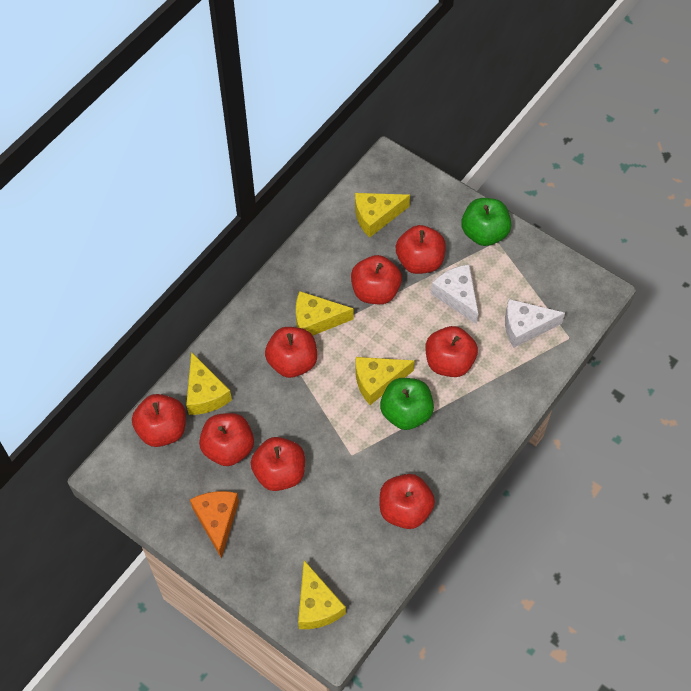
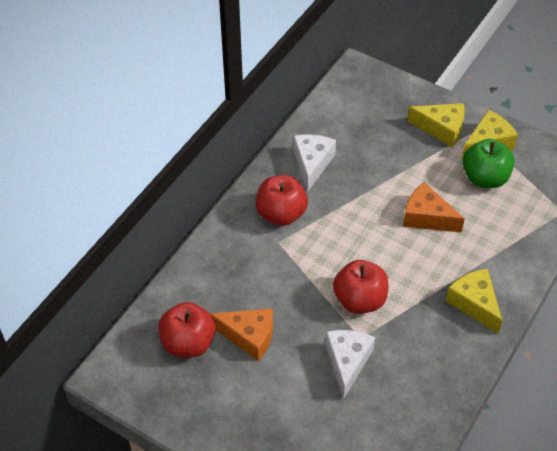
green apple: [380,378,434,430] [461,198,511,246] = 2 -> [463,139,515,188] = 1
orange cheese: [190,491,239,559] = 1 -> [211,308,273,361] [403,182,465,232] = 2
red apple: [132,394,186,447] [199,413,254,466] [251,437,305,491] [265,327,317,378] [351,255,402,304] [380,474,435,529] [396,225,446,274] [426,326,478,377] = 8 -> [158,302,216,357] [255,175,308,226] [333,260,388,314] = 3
yellow cheese: [186,352,232,415] [296,291,354,335] [298,560,346,629] [355,193,410,238] [356,357,415,405] = 5 -> [407,103,465,147] [446,269,502,334] [462,110,518,159] = 3

